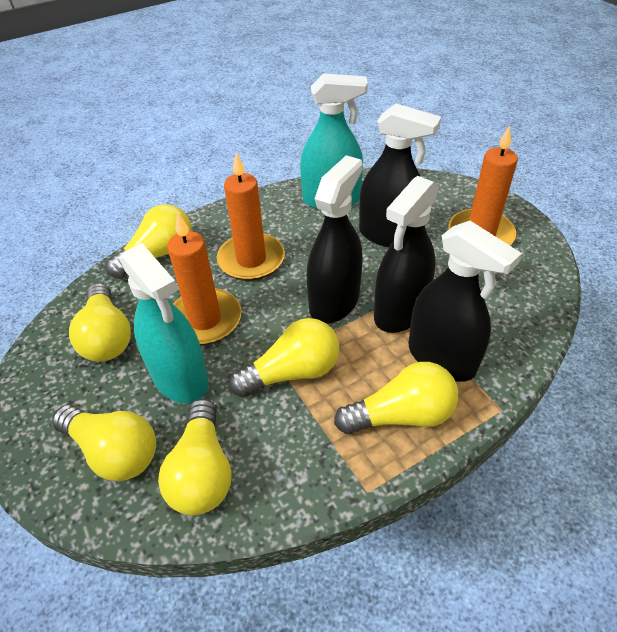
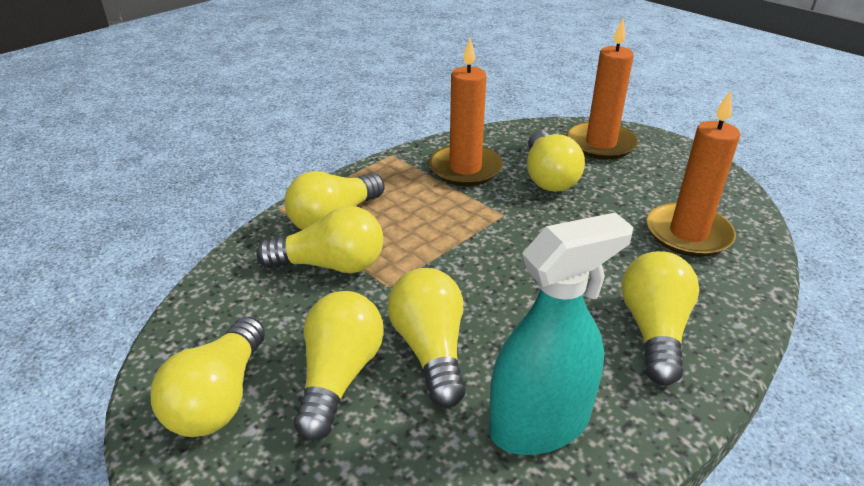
black spray bottle: [307,155,363,324] [359,104,441,247] [374,176,439,333] [408,221,522,382] = 4 -> none = 0
turquoise spray bottle: [120,243,209,403] [300,73,368,209] = 2 -> [489,212,633,455] = 1
yellow light bulb: [52,405,156,481] [69,283,131,362] [106,204,192,279] [158,399,232,515] [229,318,339,397] [334,362,458,434] = 6 -> [150,317,265,437] [256,206,384,273] [285,171,384,230] [294,291,384,441] [387,268,465,408] [527,131,585,192] [621,251,699,386] = 7

